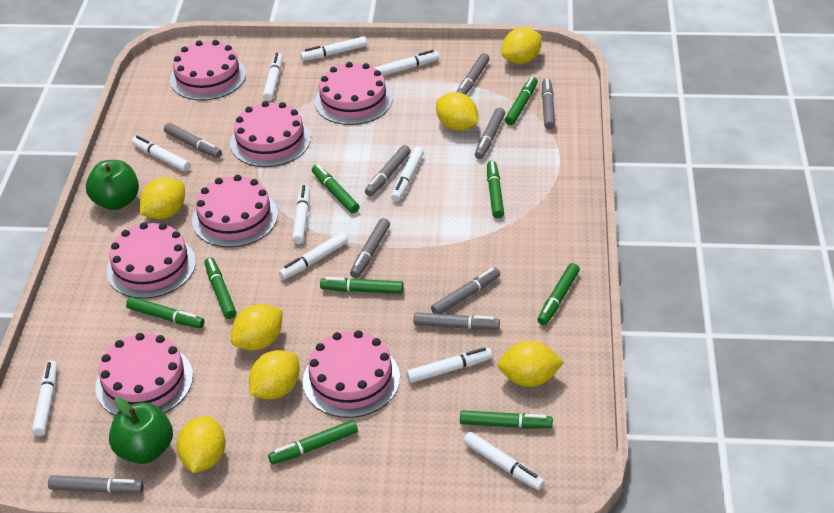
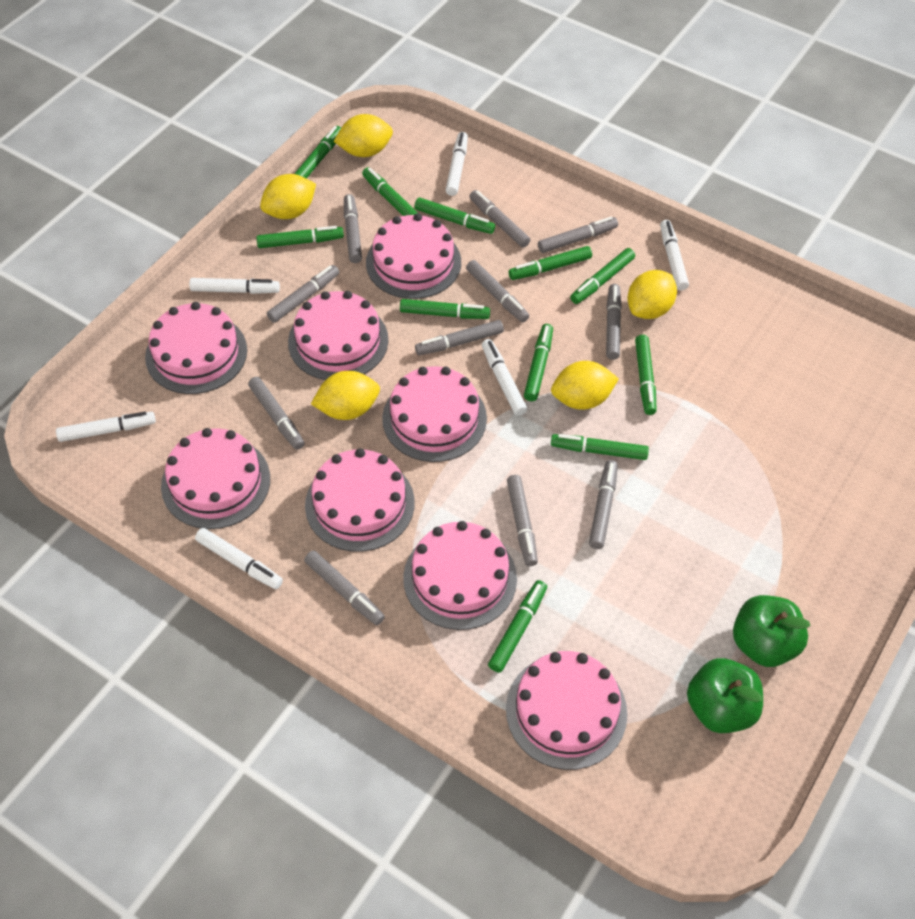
green marker: [126,297,204,328] [205,257,236,319] [268,420,358,465] [312,165,359,213] [320,277,404,294] [460,410,553,429] [487,161,504,218] [505,77,538,125] [537,263,580,325] = 9 -> [256,226,344,248] [294,126,341,179] [362,167,418,216] [400,299,490,319] [414,197,495,234] [488,580,547,673] [509,246,592,280] [524,324,553,401] [551,434,649,460] [570,248,635,304] [635,335,657,415] = 11
grey marker: [48,475,144,494] [164,123,222,158] [350,218,390,278] [365,145,411,197] [414,312,500,330] [431,268,500,314] [457,53,490,95] [475,108,505,159] [542,79,555,130] = 9 -> [248,377,305,450] [267,265,339,323] [304,550,385,625] [344,194,362,263] [415,320,504,356] [466,260,529,322] [469,190,530,248] [507,475,538,566] [538,217,618,253] [589,460,618,549] [606,284,622,360] = 11
pink cake: [95,333,193,415] [106,222,196,299] [170,40,246,100] [192,175,278,247] [230,101,311,167] [303,330,400,418] [315,62,392,125] = 7 -> [145,302,247,394] [161,428,270,529] [288,291,388,380] [305,448,415,552] [366,213,461,299] [382,366,487,462] [403,521,517,630] [506,651,627,770] = 8
white marker: [32,361,58,436] [132,135,190,172] [263,53,283,101] [279,232,348,280] [292,184,310,244] [300,36,367,61] [374,50,439,76] [391,147,424,201] [406,347,492,383] [464,432,545,490] = 10 -> [56,412,156,442] [189,278,280,294] [195,528,283,589] [446,132,468,196] [482,339,527,416] [660,220,689,291] = 6
yellow lemon: [140,177,185,219] [177,416,226,473] [231,304,283,351] [249,350,299,399] [436,92,478,131] [498,341,564,387] [501,27,542,64] = 7 -> [260,174,316,219] [311,371,380,420] [334,114,393,157] [551,361,619,410] [628,270,677,319] = 5

